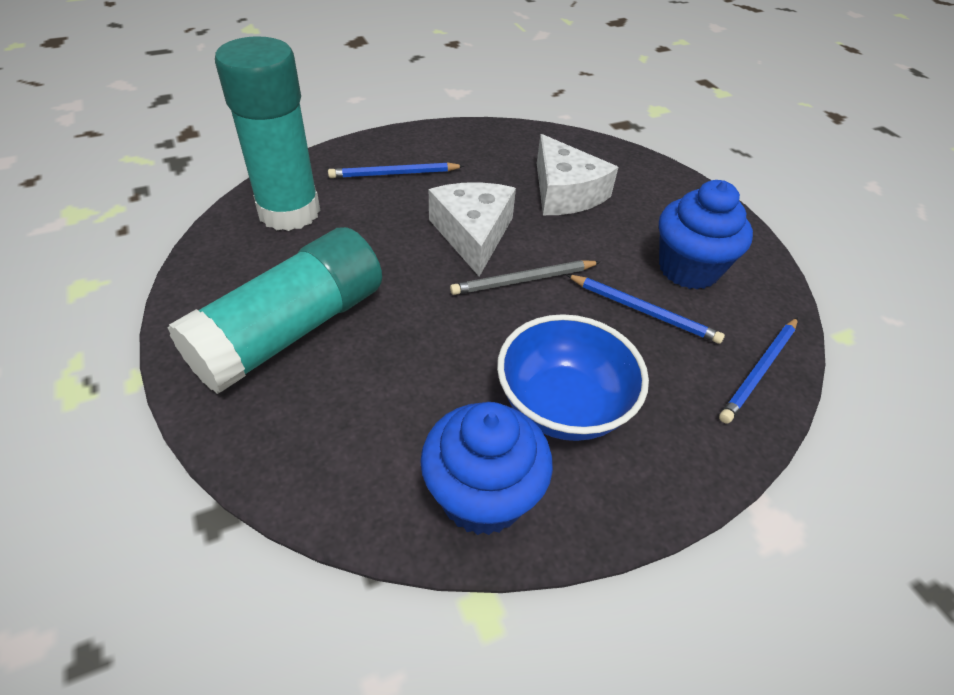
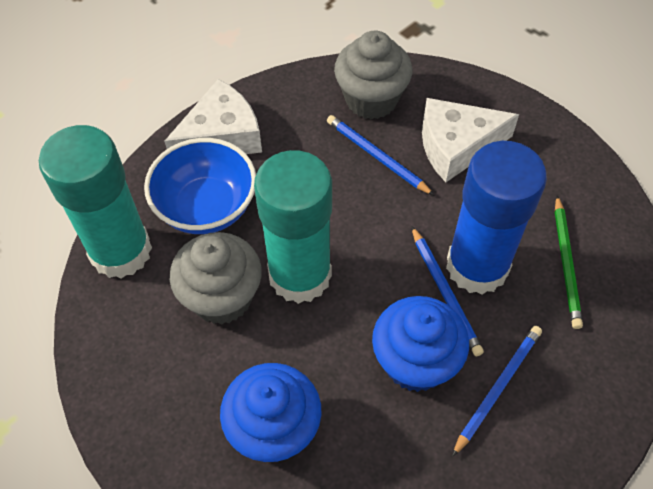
blue glue stick: none = 0 -> [446,141,547,294] = 1
green pencil: none = 0 -> [555,195,583,329] = 1
grey cupcake: none = 0 -> [170,232,262,325] [334,30,413,120] = 2
grey pencil: [450,260,600,295] = 1 -> none = 0

